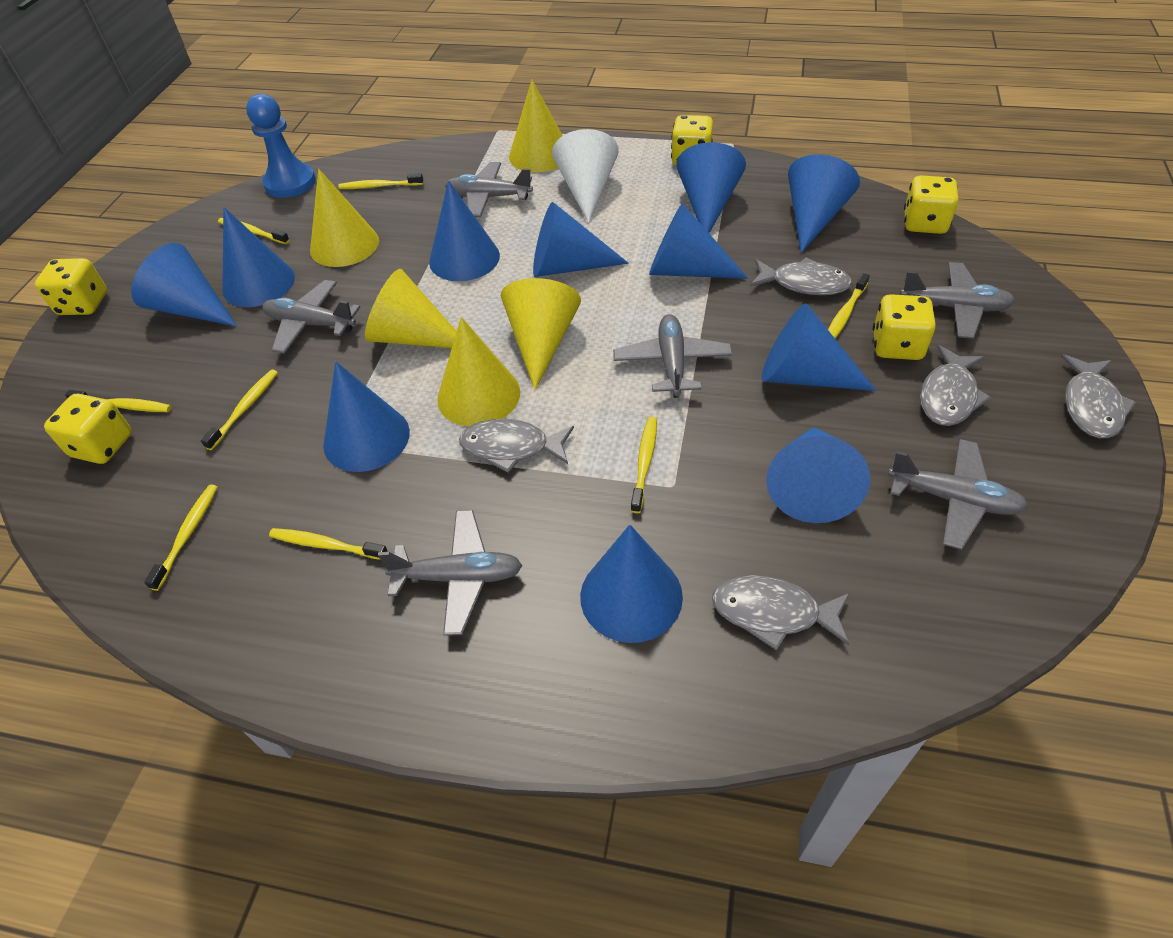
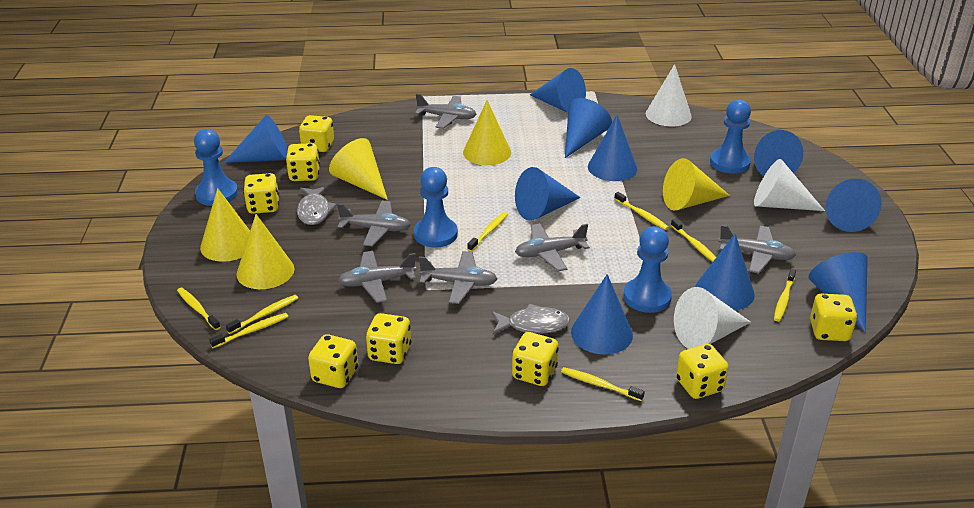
blue cone: [131,243,237,326] [222,207,295,307] [323,362,410,472] [429,181,500,281] [533,202,629,277] [580,524,683,643] [649,203,748,279] [676,142,746,233] [762,303,876,391] [766,427,870,523] [788,154,860,253] = 11 -> [224,115,288,163] [515,167,581,221] [530,68,586,113] [565,98,612,158] [571,274,633,355] [588,115,637,181] [695,233,755,310] [754,130,803,176] [808,252,868,332] [826,179,882,232] = 10
blue pawn: [246,94,316,198] = 1 -> [194,129,238,206] [414,167,458,248] [624,226,672,313] [710,99,751,174] = 4
grey fish: [459,419,574,473] [712,575,849,651] [750,257,852,295] [920,345,992,426] [1061,354,1136,438] = 5 -> [297,186,337,225] [491,304,570,334] = 2
white cone: [552,129,619,223] = 1 -> [646,64,692,126] [674,287,751,349] [754,159,825,211] = 3
yellow dice: [35,258,107,315] [44,394,132,464] [671,115,713,165] [873,294,936,360] [904,175,958,234] = 5 -> [243,173,279,214] [286,143,320,181] [299,115,334,152] [308,334,358,388] [366,313,411,364] [512,332,559,386] [676,344,729,399] [810,294,857,341] = 8

